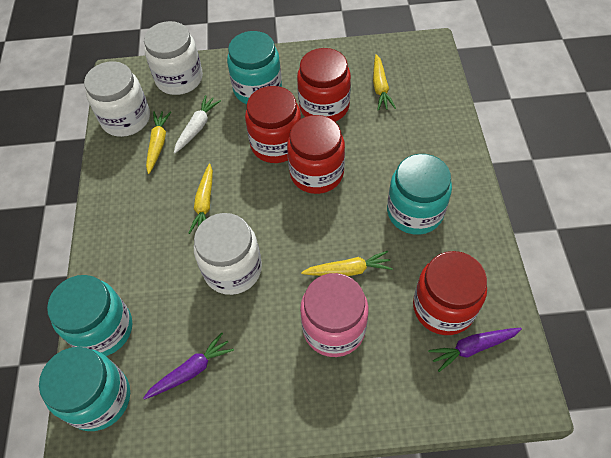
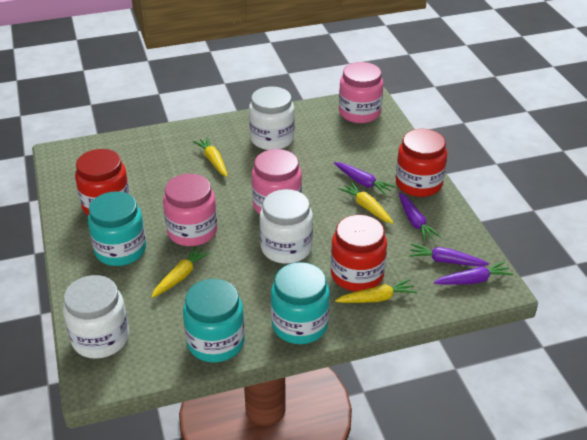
pink jar: [300,273,369,357] = 1 -> [163,174,217,246] [251,149,302,214] [339,62,383,123] = 3
purple carrot: [143,333,234,400] [428,328,522,372] = 2 -> [334,162,395,195] [399,193,441,242] [409,243,489,266] [434,262,513,285] = 4
red jar: [245,86,301,163] [287,115,345,194] [297,48,351,122] [413,251,487,335] = 4 -> [75,149,130,216] [331,215,387,291] [396,129,447,197] = 3
turquoise jar: [39,347,130,431] [47,275,132,356] [227,31,282,104] [387,154,452,235] = 4 -> [88,191,146,266] [183,279,245,363] [271,262,330,344] = 3
white carrot: [174,95,221,153] = 1 -> none = 0

